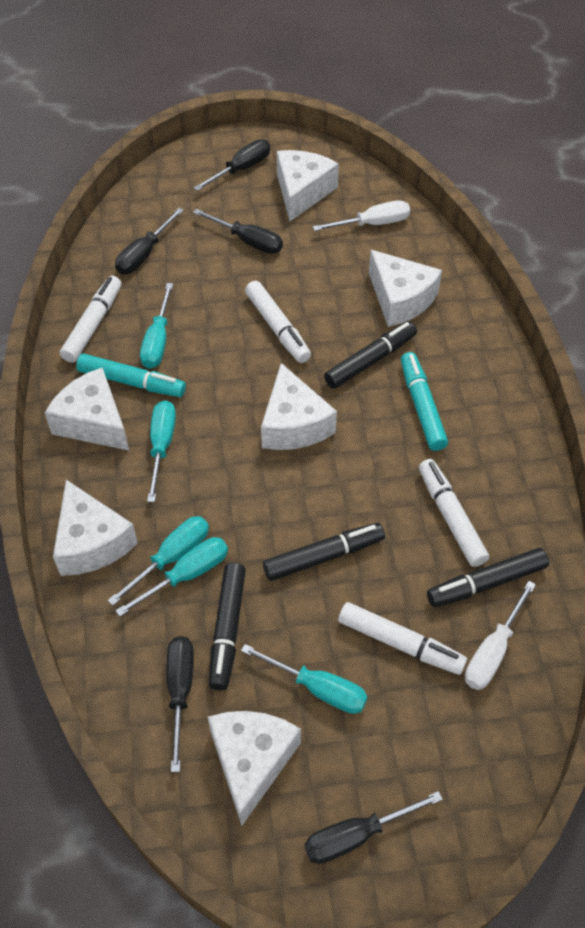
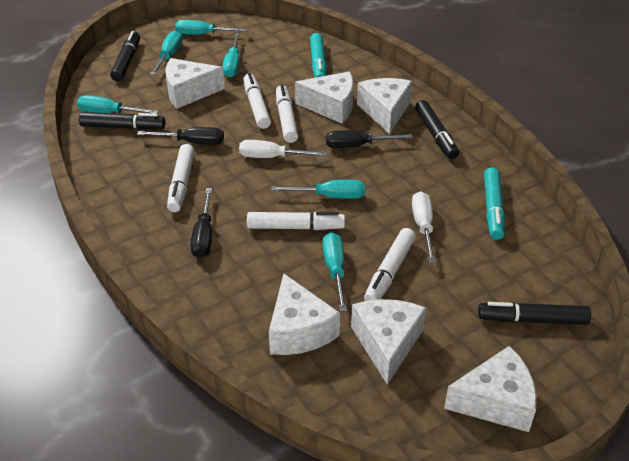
black screwdriver: [115,208,184,274] [166,636,194,772] [193,209,283,254] [194,139,271,191] [304,791,443,864] = 5 -> [137,127,224,145] [190,188,212,258] [326,130,413,148] = 3
turquoise screwdriver: [107,516,209,606] [115,537,228,617] [140,283,173,369] [147,400,176,502] [241,644,368,714] = 5 -> [77,95,158,114] [150,31,182,75] [175,20,248,35] [223,33,240,78] [271,180,365,199] [323,232,347,312] = 6
white marker: [60,276,121,363] [245,281,311,363] [338,602,467,675] [419,459,489,567] = 4 -> [167,144,195,212] [243,73,271,129] [247,212,345,230] [276,84,298,143] [364,228,416,301] = 5

